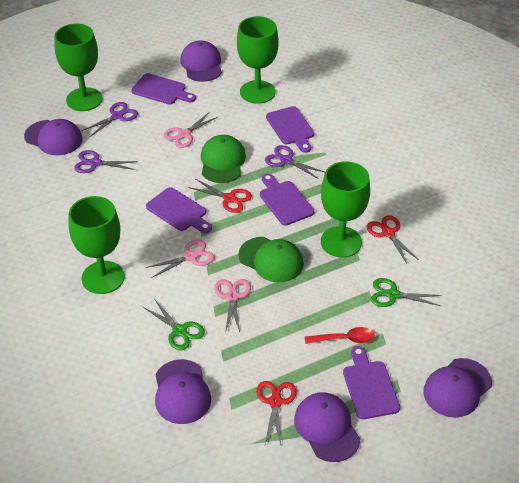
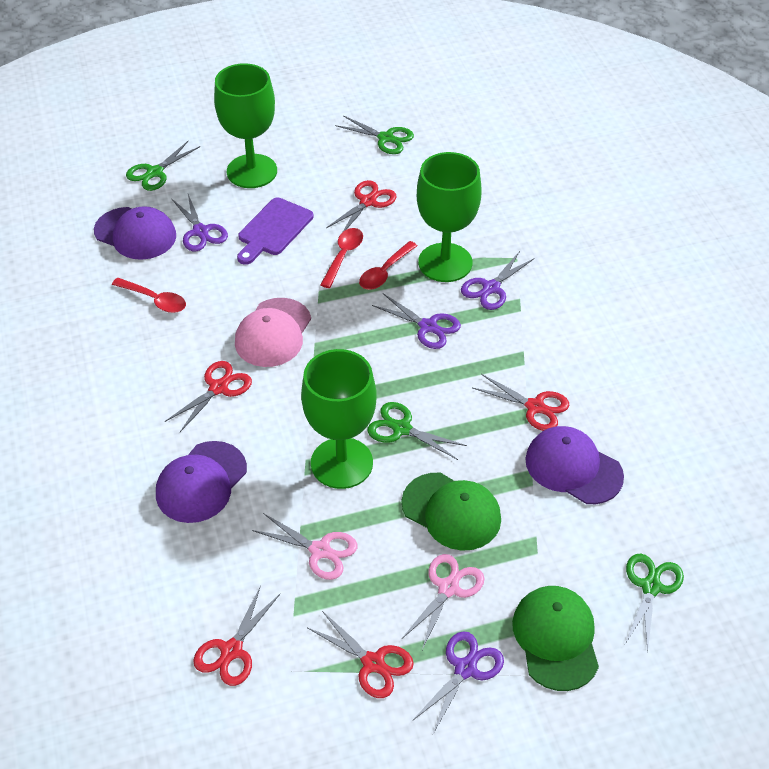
green goblet: [55,23,102,111] [68,196,125,294] [237,16,279,104] [321,161,370,257] = 4 -> [214,63,277,188] [301,349,377,489] [417,152,481,282] = 3
green scissors: [143,299,205,351] [371,278,442,307] = 2 -> [126,141,200,191] [335,115,414,154] [367,402,467,460] [625,554,684,653] = 4
pink cap: none = 0 -> [235,298,311,367] = 1
pink scissors: [146,239,214,278] [163,112,218,148] [214,279,251,333] = 3 -> [252,513,358,580] [402,554,484,650] = 2
purple cap: [24,119,83,155] [155,359,211,424] [180,40,222,82] [294,393,360,462] [423,358,492,418] = 5 -> [94,206,176,260] [156,441,247,523] [525,426,624,504] = 3
purple cutting board: [131,73,196,105] [146,187,212,233] [260,173,314,226] [266,106,314,153] [343,346,400,419] = 5 -> [237,198,314,265] = 1
purple scissors: [74,150,138,173] [81,102,138,137] [265,145,324,179] = 3 -> [171,194,228,251] [372,293,461,349] [412,631,504,734] [461,251,535,310] = 4
red scissors: [189,179,252,213] [256,381,296,445] [367,215,419,263] = 3 -> [165,361,252,432] [193,585,280,686] [308,611,414,698] [326,180,397,232] [473,374,569,431] = 5
red spoon: [305,327,375,344] = 1 -> [112,278,186,313] [320,228,363,288] [359,241,417,290] = 3

